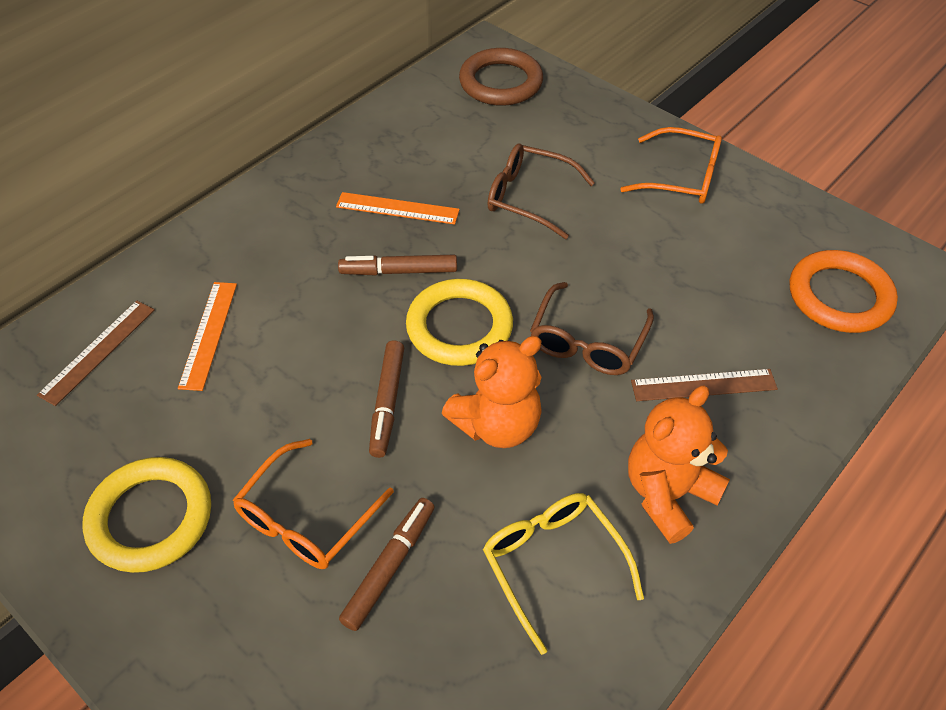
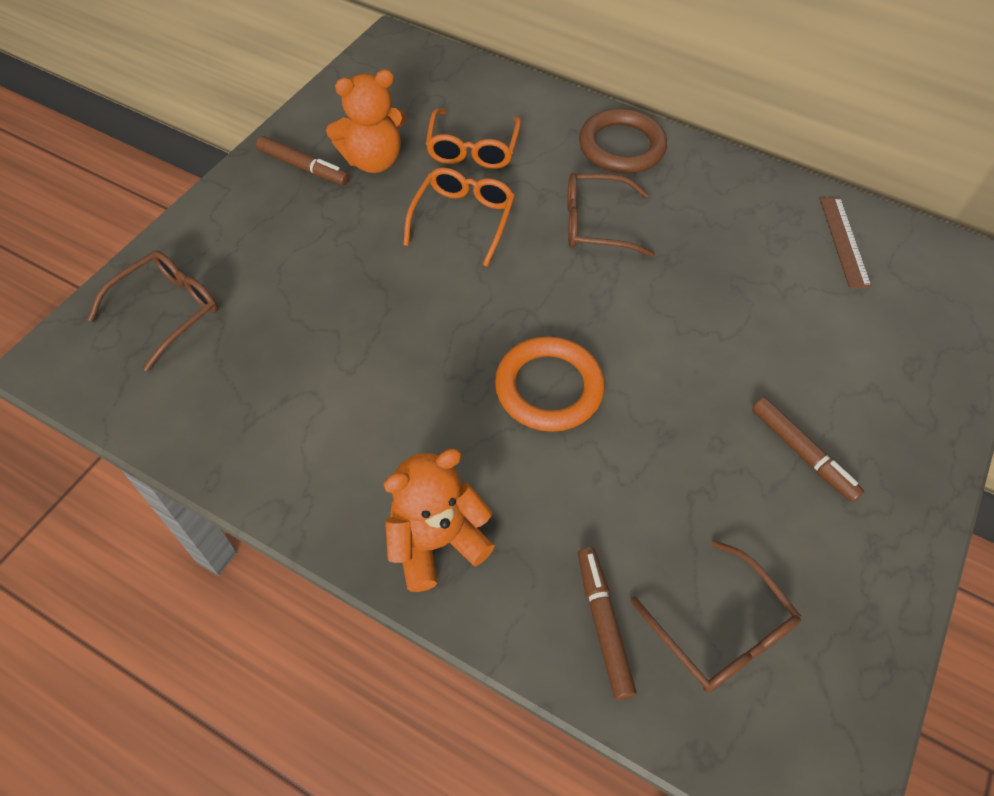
brown glasses: [488,144,595,239] [530,282,654,375] = 2 -> [87,250,218,371] [567,173,655,257] [630,540,801,693] = 3
brown ruler: [37,300,155,406] [631,369,778,401] = 2 -> [820,197,872,288] = 1
orange ruler: [178,282,237,391] [336,192,460,225] = 2 -> none = 0
yellow glasses: [483,493,644,655] = 1 -> none = 0
yellow ring: [83,457,211,573] [406,279,513,366] = 2 -> none = 0

